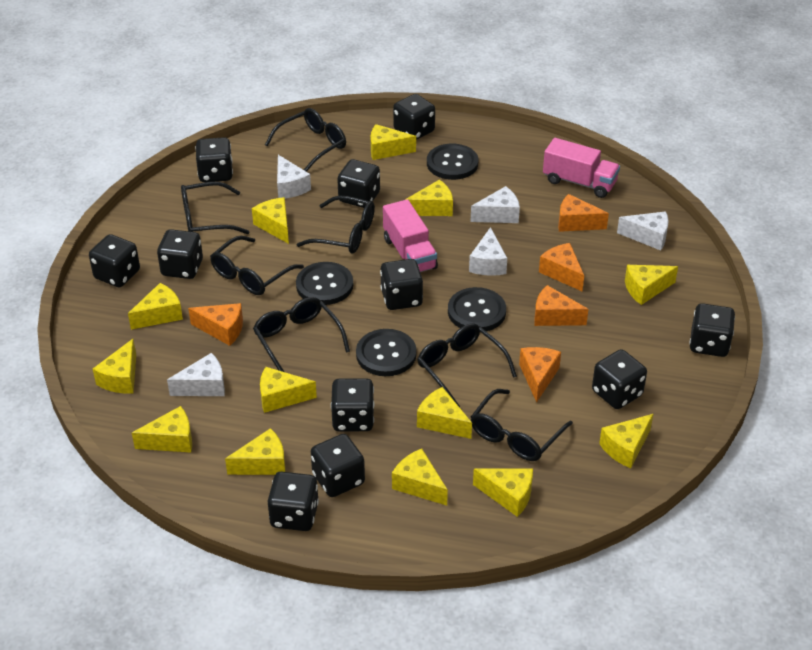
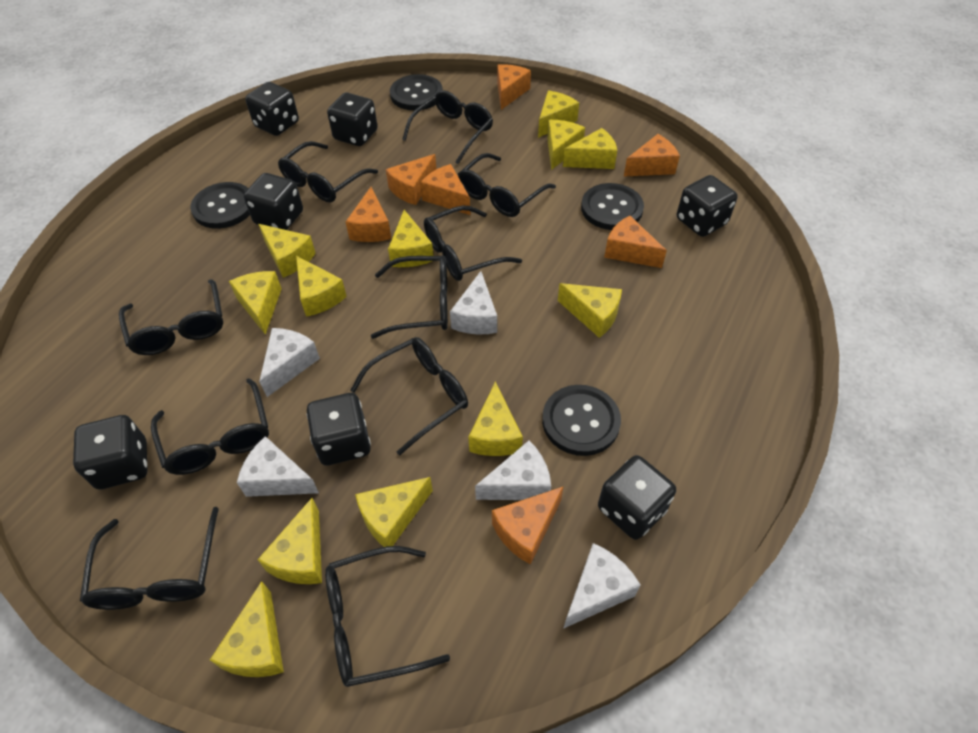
black dice: [89,234,140,287] [157,229,203,279] [196,137,233,182] [268,472,319,531] [311,434,365,497] [331,378,374,431] [337,159,380,208] [380,259,423,310] [393,94,435,140] [592,349,647,409] [689,303,735,357] = 11 -> [73,415,148,489] [244,173,303,230] [245,82,299,136] [306,393,371,465] [327,93,378,146] [598,455,676,540] [677,175,738,237] = 7
black glasses: [181,182,249,234] [210,236,304,295] [253,297,350,372] [265,108,346,172] [296,196,375,254] [417,323,517,407] [471,389,573,461] = 7 -> [80,507,219,610] [119,279,223,355] [151,378,269,475] [278,141,378,202] [325,546,450,687] [350,337,468,455] [371,255,448,339] [402,90,493,164] [424,205,522,281] [458,153,556,217] = 10
orange cheese: [188,303,243,346] [519,347,561,403] [534,285,589,326] [539,243,584,291] [558,194,609,232] = 5 -> [346,187,391,242] [386,154,436,205] [420,164,470,215] [492,486,564,565] [497,64,531,110] [604,216,667,268] [624,134,680,176] = 7
pink truck: [383,199,438,272] [543,138,620,198] = 2 -> none = 0
yellow cheese: [93,339,136,394] [128,283,183,330] [132,406,192,452] [225,428,285,475] [252,197,289,244] [260,367,317,413] [371,124,416,160] [392,449,448,506] [405,180,453,216] [417,387,472,439] [473,469,533,517] [599,414,653,468] [625,265,678,305] = 13 -> [210,581,284,677] [229,271,282,335] [258,224,316,278] [258,498,322,584] [296,256,347,317] [355,477,433,547] [388,210,433,267] [468,381,523,456] [538,91,579,138] [547,120,585,170] [558,283,622,338] [563,128,617,169] = 12

